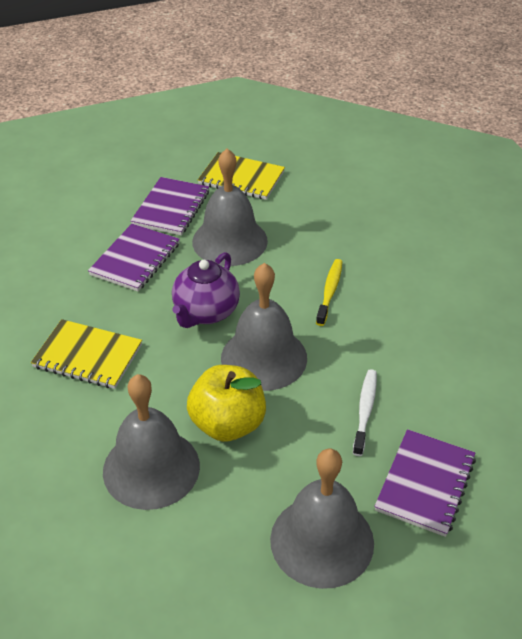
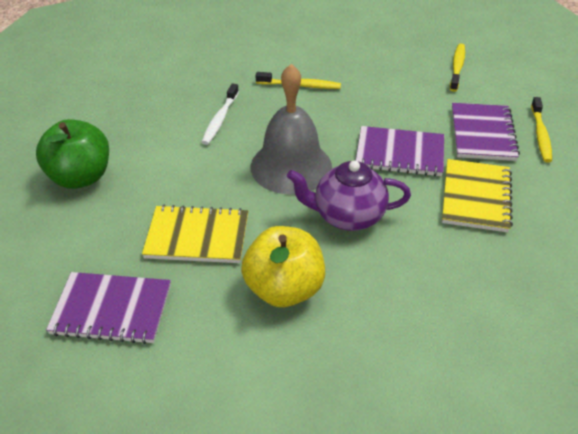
green apple: none = 0 -> [36,119,109,189] = 1
grey bell: [103,374,200,510] [192,149,268,266] [221,263,307,391] [270,448,374,589] = 4 -> [251,64,332,194] = 1
yellow toothbrush: [316,259,342,326] = 1 -> [256,72,341,89] [450,44,465,92] [531,97,552,163] = 3

